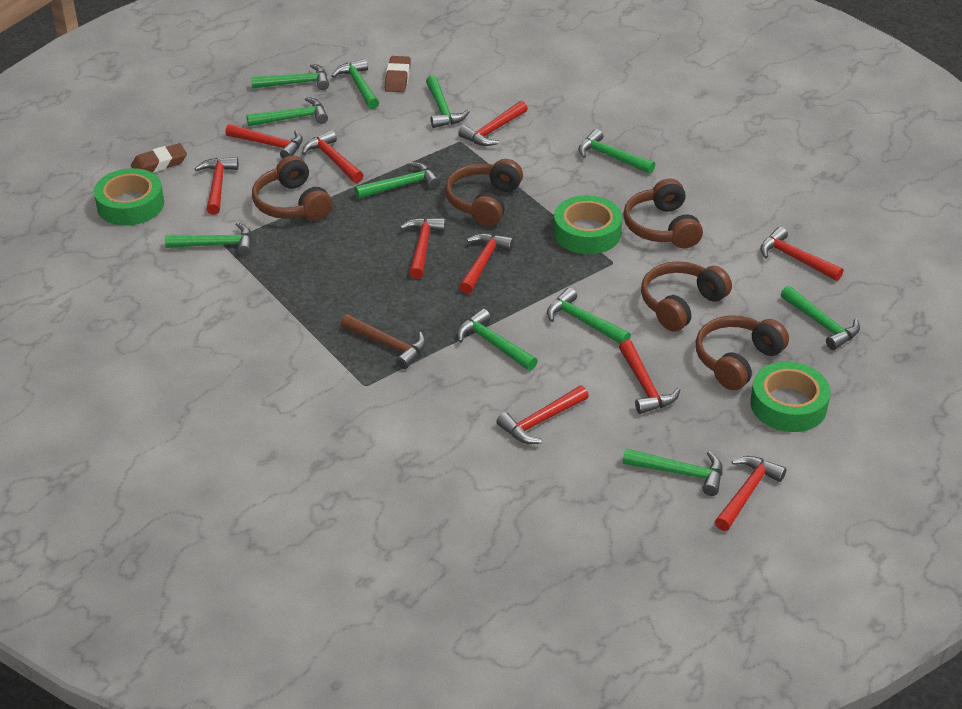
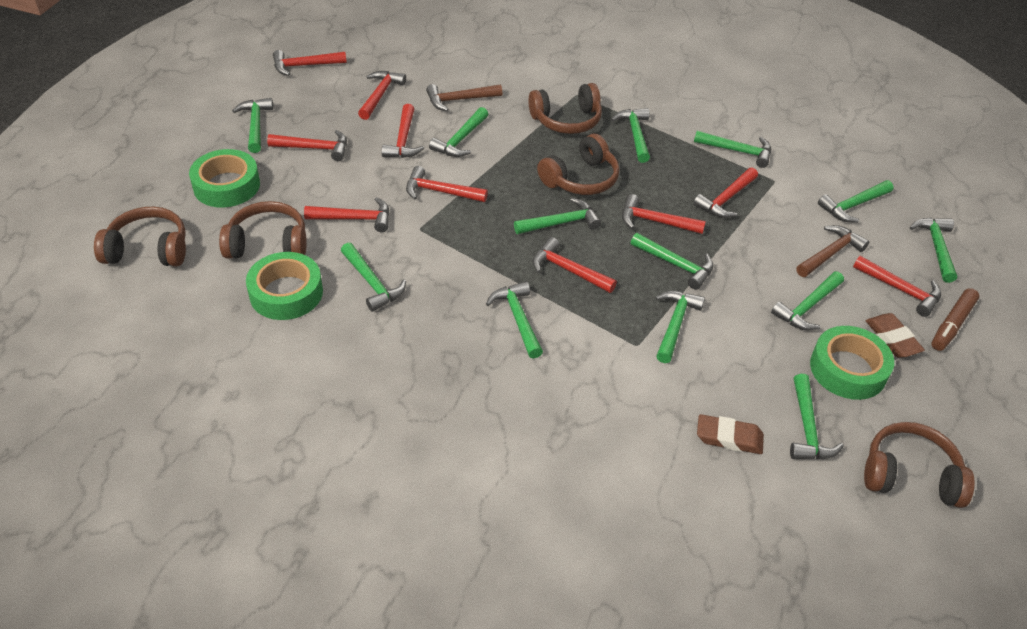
brown hammer: [341,314,426,369] = 1 -> [426,84,502,111] [796,225,869,277] = 2
brown marker: none = 0 -> [931,288,979,351] = 1
green hammer: [165,222,252,256] [246,97,328,126] [251,64,329,90] [332,58,379,109] [355,162,440,199] [426,76,470,128] [457,309,538,371] [547,288,631,343] [578,129,655,174] [623,448,723,496] [781,286,860,350] = 11 -> [232,98,273,153] [341,242,406,312] [429,107,489,157] [486,281,543,359] [514,198,601,234] [611,108,650,163] [631,233,714,290] [655,291,705,363] [694,131,771,168] [771,271,844,330] [790,374,844,459] [818,180,894,223] [910,218,957,283] = 13

